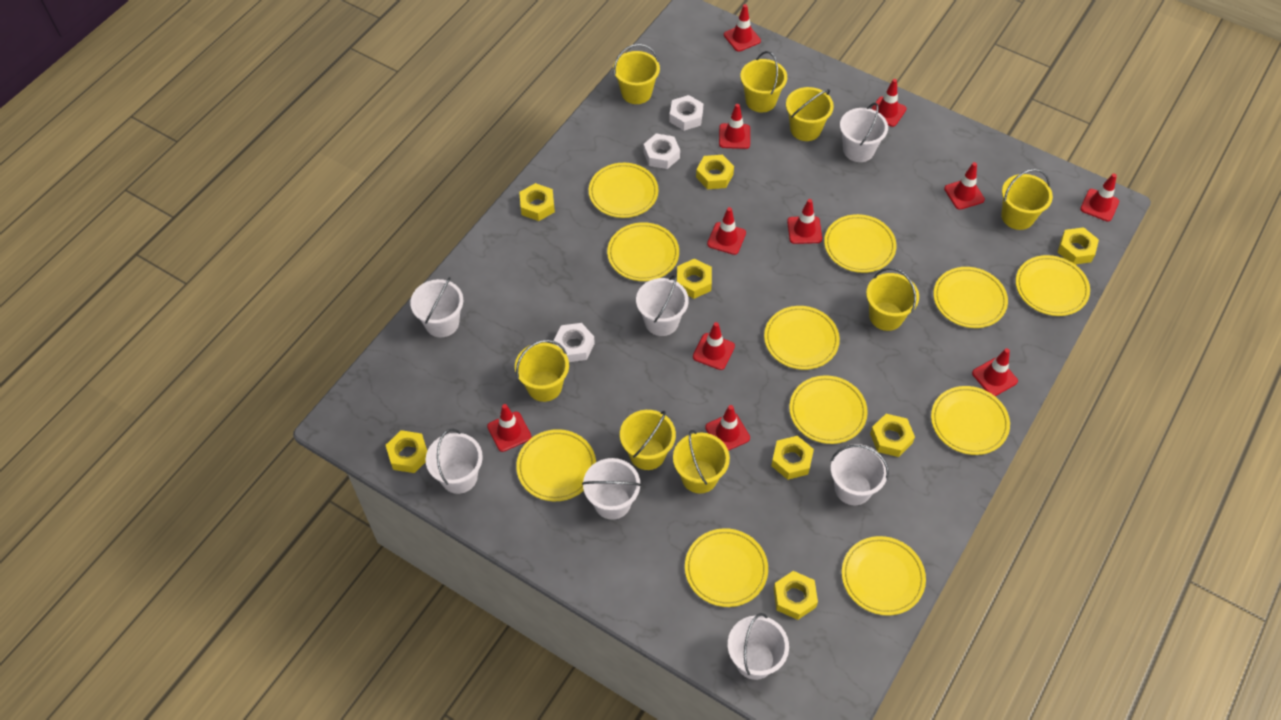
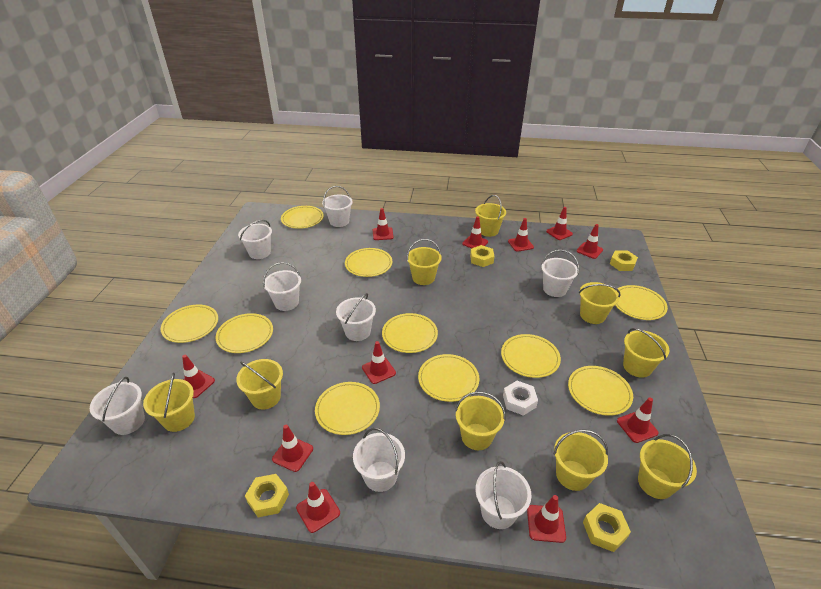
white bucket: [410,277,463,337] [426,429,483,494] [582,458,642,520] [636,275,689,336] [728,613,789,680] [831,444,889,505] [840,103,888,162] = 7 -> [90,377,145,435] [238,220,272,259] [263,262,301,311] [322,186,353,227] [336,293,376,341] [353,428,405,492] [475,461,531,529] [541,250,579,297] = 8
white nut: [553,323,595,362] [643,134,680,169] [669,95,704,131] = 3 -> [503,381,538,416] = 1
yellow bucket: [515,340,569,402] [613,44,660,104] [620,410,676,470] [673,430,730,494] [740,51,787,112] [786,87,834,141] [866,268,919,331] [1002,169,1053,230] = 8 -> [143,373,195,432] [236,359,283,409] [407,239,442,285] [455,391,505,450] [475,195,506,237] [554,429,608,491] [579,282,621,324] [623,328,670,378] [638,434,697,499] = 9
yellow nut: [386,430,427,473] [519,183,555,221] [677,258,712,299] [696,155,734,189] [771,436,814,480] [774,571,818,620] [870,414,915,457] [1058,227,1099,264] = 8 -> [245,474,289,517] [470,245,494,267] [583,503,631,552] [610,250,638,271] = 4
yellow plate: [516,429,596,501] [589,163,658,218] [607,222,679,281] [685,528,768,607] [764,306,840,370] [789,375,868,444] [824,214,896,273] [842,536,926,616] [931,386,1010,455] [933,267,1008,328] [1016,255,1090,316] = 11 -> [161,304,218,343] [216,313,273,353] [281,206,324,229] [315,382,380,435] [345,248,392,277] [382,313,438,353] [418,354,479,402] [501,334,561,378] [568,366,633,416] [615,285,668,320] = 10

